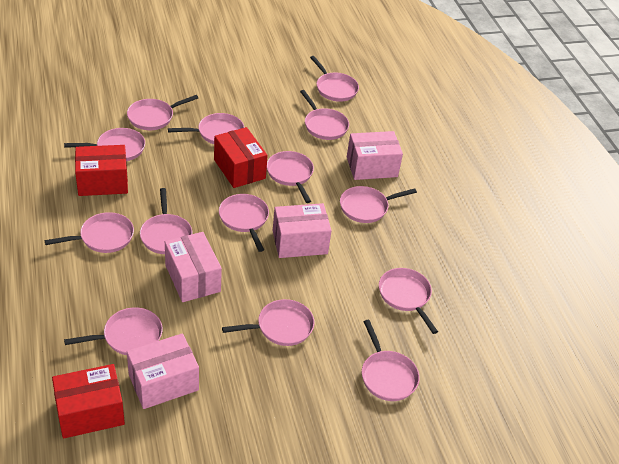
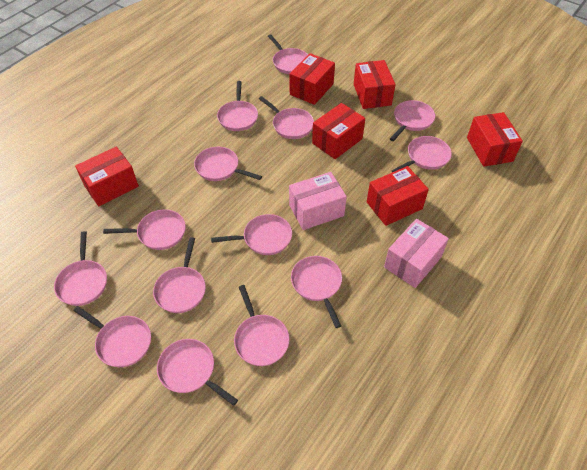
pink box: [127,333,199,409] [165,232,222,302] [273,203,332,258] [347,131,403,180] = 4 -> [289,172,347,230] [384,219,449,288] = 2
red box: [52,364,125,438] [75,145,128,196] [214,127,268,188] = 3 -> [75,147,139,206] [290,53,335,105] [312,103,365,159] [354,60,396,109] [367,166,429,226] [467,112,523,167] = 6

